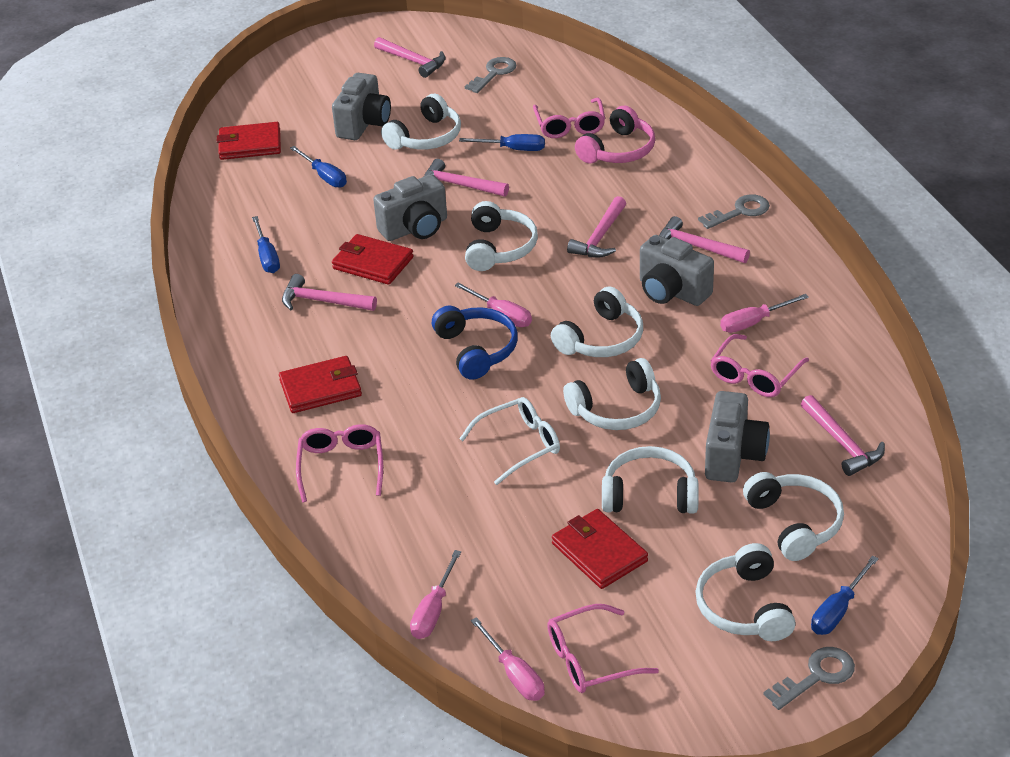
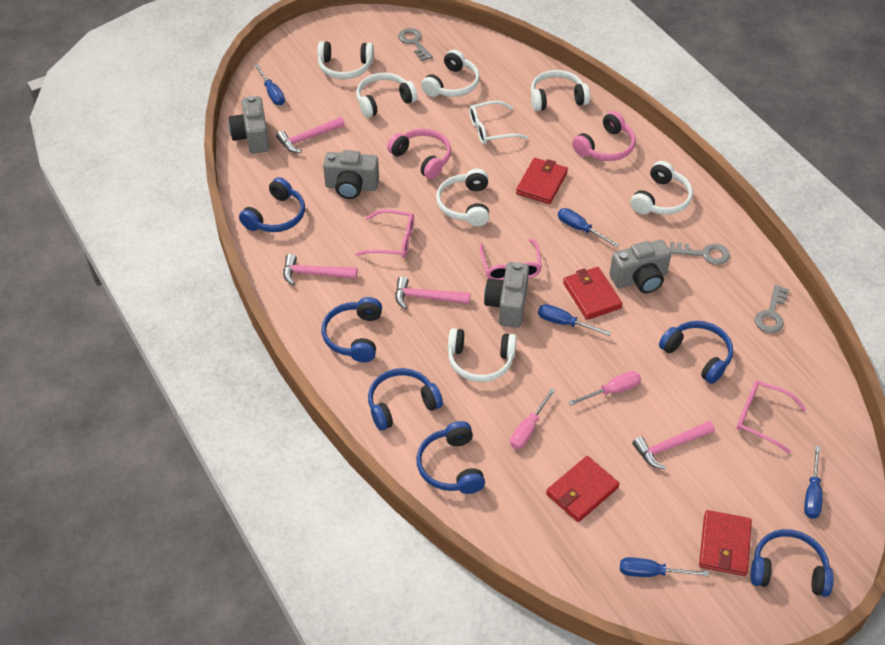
blue headphones: [432,306,518,380] = 1 -> [239,177,305,232] [322,297,382,363] [368,368,443,431] [416,421,485,494] [659,321,733,384] [751,529,834,597] = 6
blue screwdriver: [252,216,280,273] [290,146,347,188] [459,134,545,151] [811,555,879,635] = 4 -> [254,64,285,105] [538,304,611,336] [558,208,619,247] [620,557,709,577] [804,446,822,519] = 5
pink glasses: [296,424,383,502] [533,98,605,138] [547,604,659,693] [710,334,809,397] = 4 -> [355,210,414,258] [479,239,542,280] [737,381,807,453] = 3
pink hammer: [282,274,377,311] [374,37,445,78] [424,159,509,197] [567,196,626,258] [659,216,750,263] [801,395,885,476] = 6 -> [276,117,345,153] [283,254,357,285] [395,276,470,309] [632,421,715,469] = 4
pink headphones: [575,106,655,163] = 1 -> [387,129,451,179] [572,111,636,161] = 2
pink screwdriver: [410,550,461,639] [455,282,532,327] [471,617,545,701] [720,294,809,333] = 4 -> [510,388,555,449] [569,371,641,405] = 2

